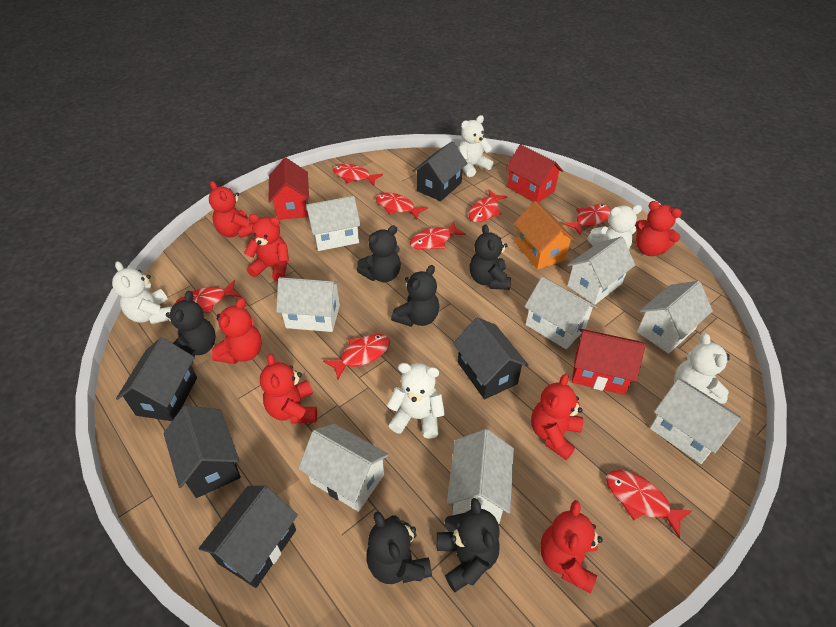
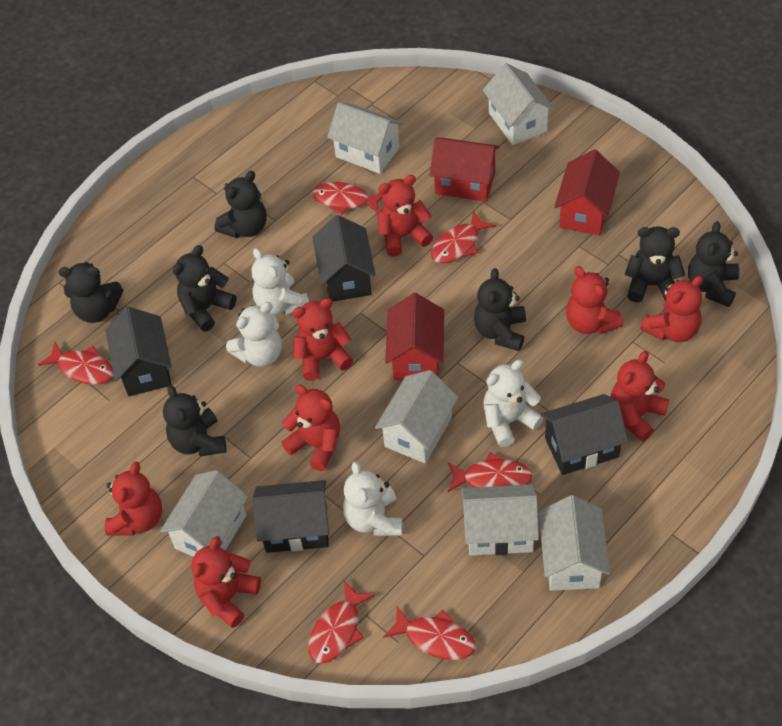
black house: [116,337,197,421] [164,405,241,498] [198,486,298,588] [413,141,468,201] [453,317,528,399] = 5 -> [105,307,172,396] [252,480,329,553] [312,215,376,302] [540,394,628,475] = 4
black teddy bear: [166,291,216,357] [357,225,401,282] [366,511,432,584] [391,265,440,327] [437,498,500,592] [470,224,511,290] = 6 -> [59,262,123,323] [163,385,227,457] [173,245,236,332] [214,171,266,238] [474,268,526,351] [624,226,685,303] [688,221,739,307] = 7
orange house: [514,201,576,269] = 1 -> none = 0
red fish: [174,280,241,313] [323,334,390,379] [332,164,383,186] [376,192,428,220] [410,221,466,250] [468,190,508,223] [563,204,611,235] [606,470,692,538] = 8 -> [38,342,113,385] [308,581,375,664] [312,182,382,215] [383,606,476,660] [431,210,496,263] [448,452,533,492] = 6
red teddy bear: [209,181,254,238] [212,298,262,364] [244,214,289,281] [260,354,317,424] [531,374,583,460] [540,500,603,593] [635,201,682,256] = 7 -> [105,462,162,536] [192,536,261,628] [281,385,340,471] [292,298,353,381] [378,175,433,257] [566,266,624,334] [611,351,669,442] [640,276,703,342] = 8
white house: [276,277,341,332] [298,424,389,512] [306,196,361,251] [447,429,514,524] [524,277,598,349] [567,237,635,305] [637,281,713,354] [650,379,741,464] = 8 -> [160,470,248,557] [327,102,403,174] [375,370,458,463] [462,484,539,556] [483,63,555,145] [539,495,610,591] = 6
white teddy bear: [112,261,172,324] [387,363,445,439] [458,115,493,177] [587,205,642,249] [674,333,730,404] = 5 -> [226,302,282,367] [251,248,309,316] [343,461,402,536] [483,360,544,447] = 4

